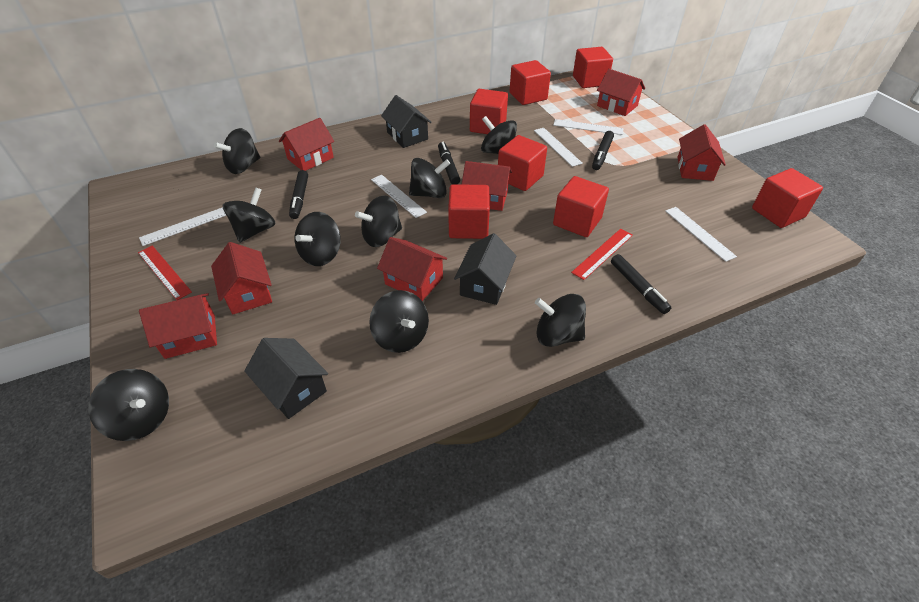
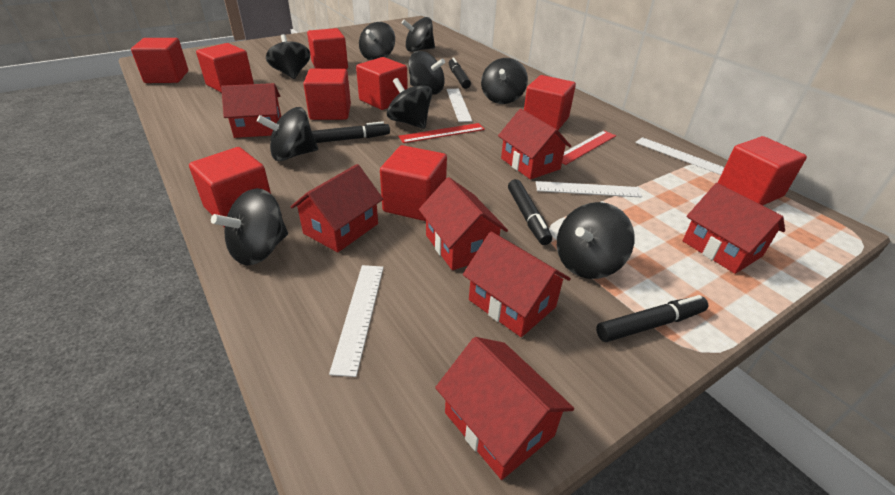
black house: [244,338,328,419] [381,95,432,148] [454,233,517,305] = 3 -> none = 0
red cube: [448,184,490,239] [470,89,508,134] [498,135,547,191] [509,60,551,105] [553,176,609,237] [573,47,613,88] [752,168,823,228] = 7 -> [131,38,188,83] [189,147,271,228] [196,43,254,93] [304,69,351,120] [307,28,348,69] [356,57,408,110] [380,145,447,221] [524,75,576,130] [718,136,807,206] = 9
white ruler: [139,207,227,246] [371,175,427,218] [534,128,583,167] [553,119,623,135] [665,207,737,262] = 5 -> [329,265,384,377] [447,89,472,122] [536,181,642,198] [635,137,725,175] = 4

